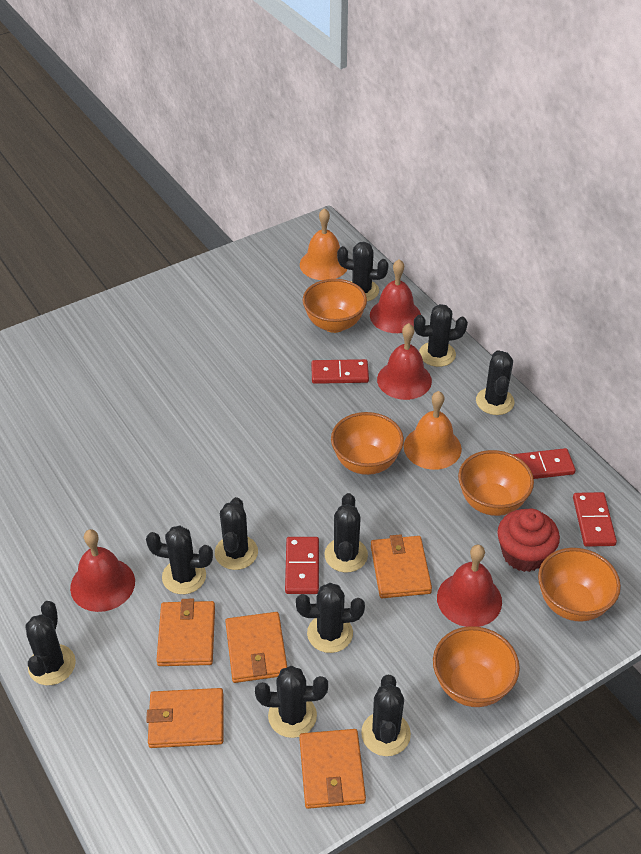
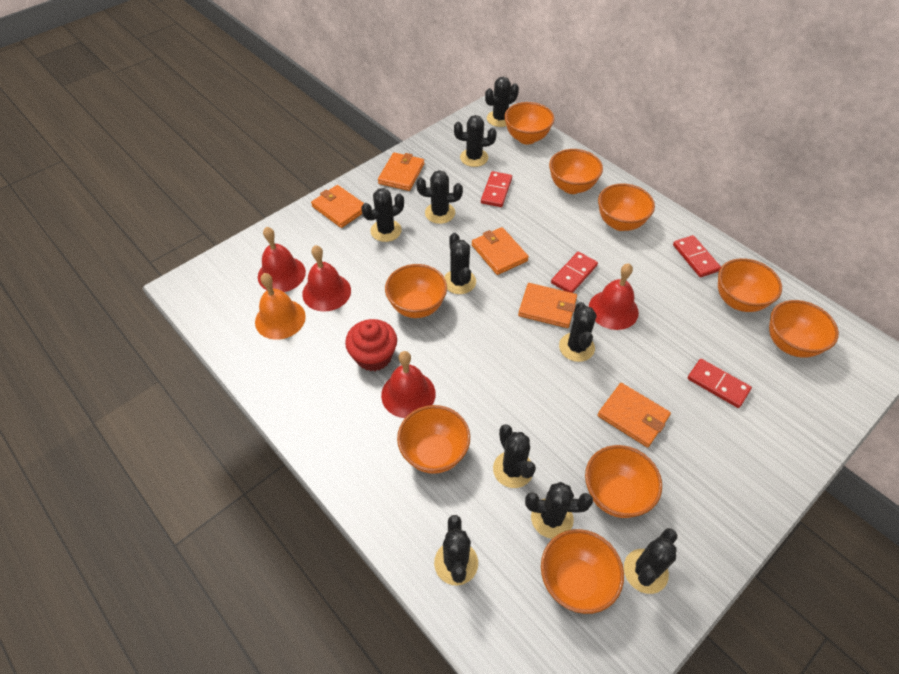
orange bell: [300,208,348,280] [404,391,462,470] = 2 -> [255,273,306,340] = 1
orange bowl: [303,279,367,333] [331,412,404,475] [433,626,520,707] [458,450,534,516] [538,548,621,621] = 5 -> [385,264,447,318] [397,405,470,474] [504,102,554,145] [541,529,624,614] [549,149,603,194] [585,445,662,518] [598,183,655,231] [718,258,782,312] [769,300,839,358] = 9

